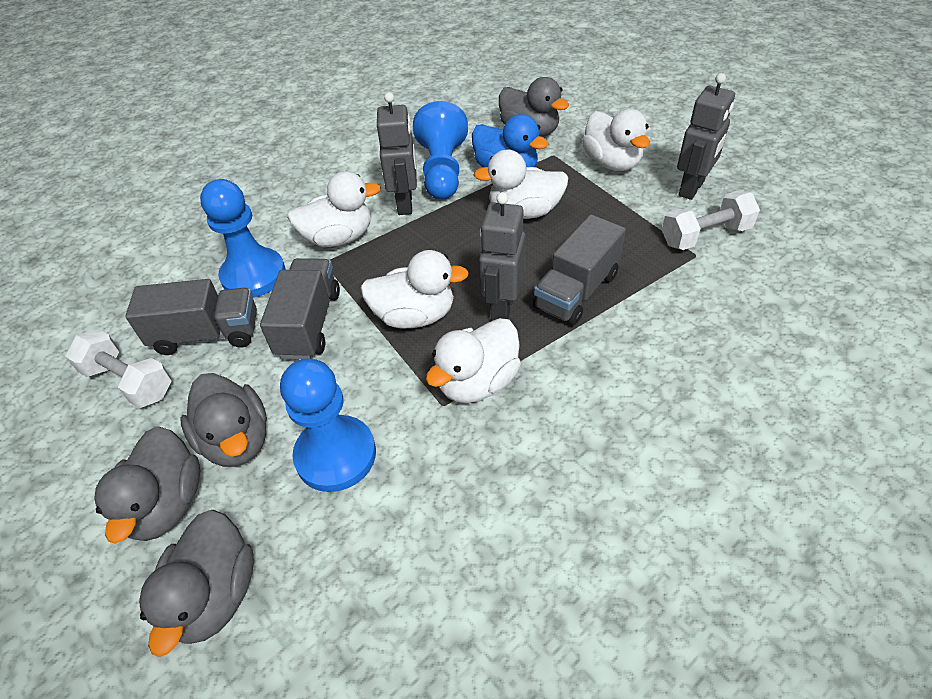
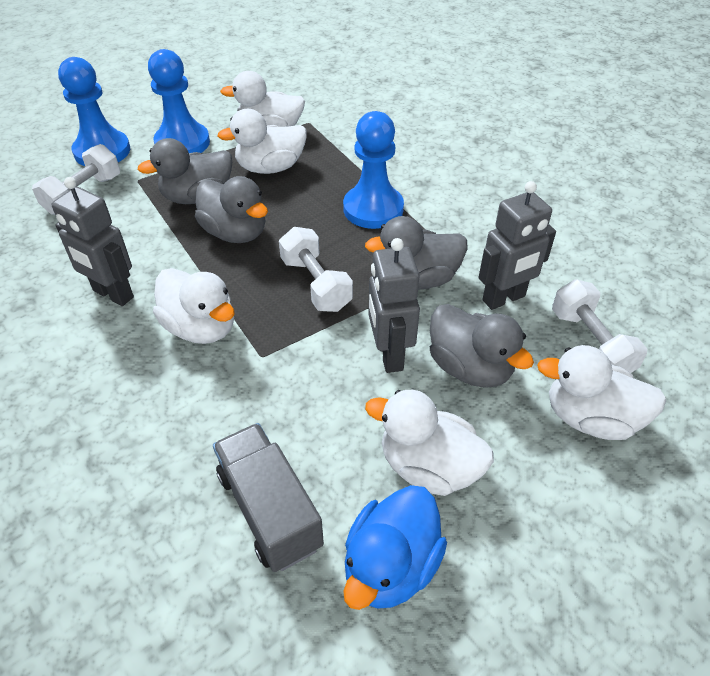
grey truck: [125,279,257,355] [260,258,340,359] [533,214,626,326] = 3 -> [213,423,324,572] = 1
white dumbbell: [65,329,172,408] [662,191,760,250] = 2 -> [32,144,120,215] [279,227,353,312] [552,279,647,373] = 3

